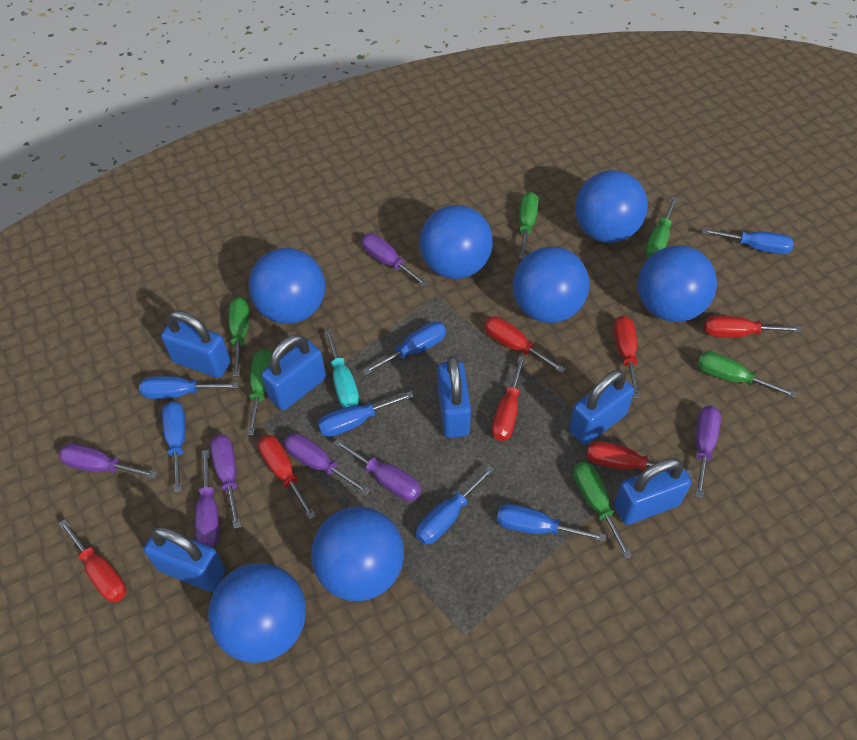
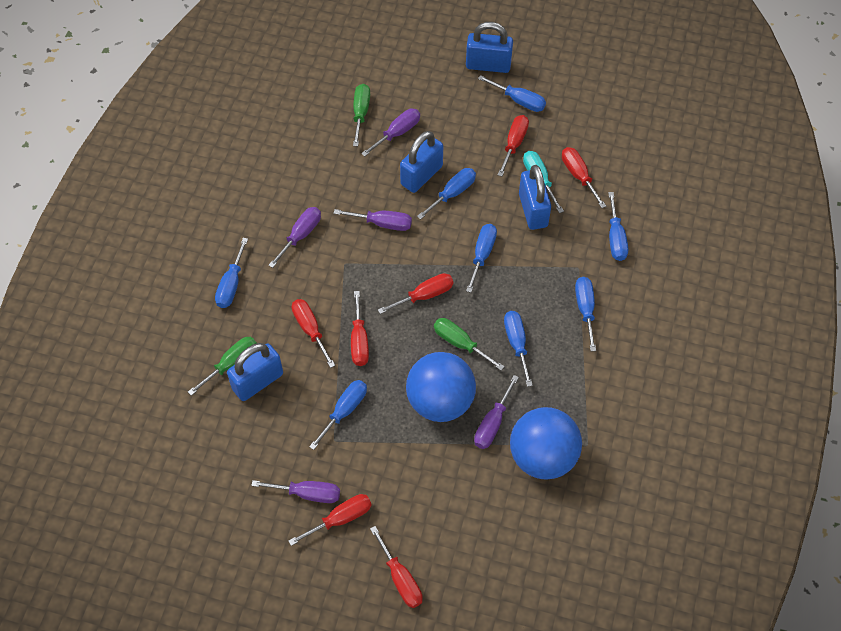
blue ball: [208,563,306,663] [249,248,325,324] [311,506,404,601] [419,205,493,279] [513,247,589,323] [575,170,648,243] [638,245,717,322] = 7 -> [406,352,476,422] [510,407,582,480] = 2
blue padlock: [144,527,226,592] [161,311,231,378] [261,334,326,410] [438,356,471,438] [569,370,634,445] [614,458,691,525] = 6 -> [227,343,283,401] [400,131,443,193] [466,22,513,73] [519,165,551,230] = 4
blue screwdriver: [139,376,239,399] [162,401,186,493] [318,391,414,437] [362,322,446,375] [416,465,495,545] [497,504,606,542] [702,228,794,254] = 7 -> [215,238,248,308] [309,380,367,450] [417,168,476,220] [466,224,497,293] [478,75,546,112] [504,311,533,387] [575,277,596,351] [608,192,628,261] = 8
green screwdriver: [229,297,250,377] [247,349,272,435] [519,192,539,259] [573,462,632,559] [645,197,678,258] [697,351,797,398] = 6 -> [188,337,257,396] [353,84,370,146] [434,318,505,371] = 3
purple screwdriver: [59,444,158,479] [195,450,220,547] [210,435,241,529] [284,433,370,495] [333,438,421,501] [362,234,429,287] [695,406,721,498] = 7 -> [251,480,340,503] [268,207,321,268] [334,209,412,231] [361,109,420,157] [474,375,519,449] = 5

